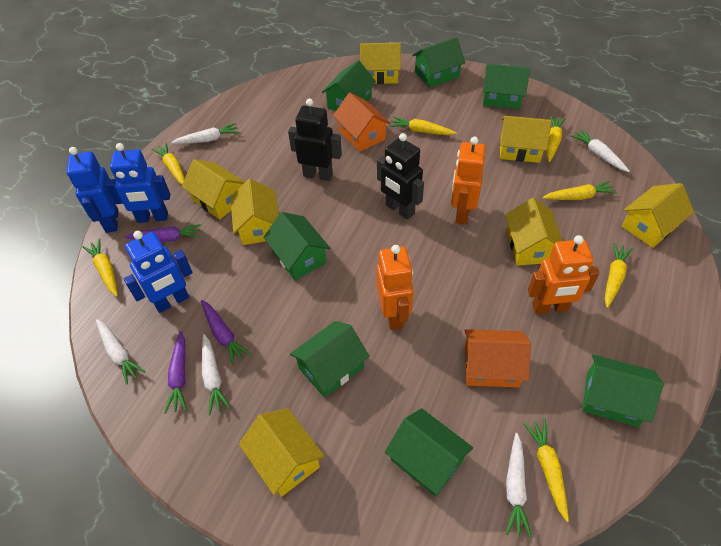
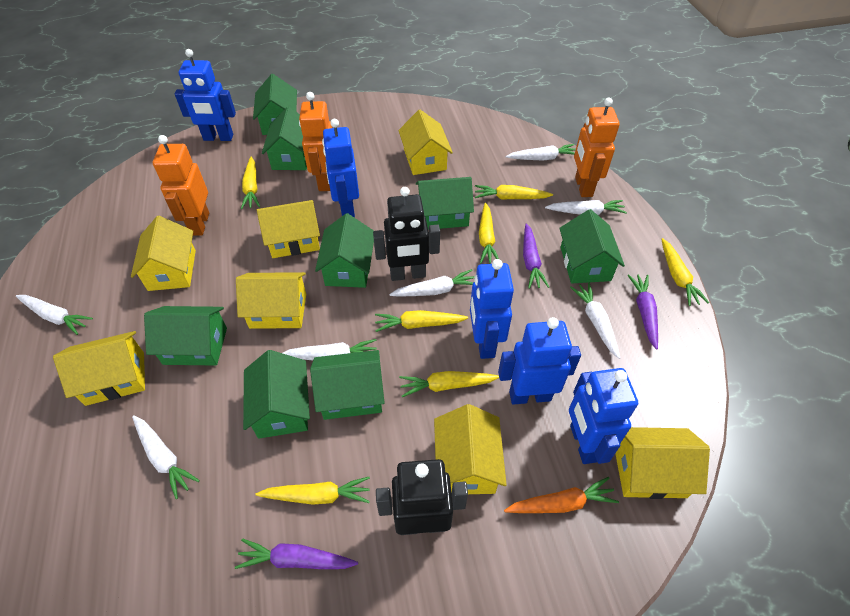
blue robot: [67,147,119,233] [106,143,171,223] [123,231,193,313] = 3 -> [175,49,236,141] [322,119,359,218] [470,259,514,359] [498,317,581,405] [569,368,638,464] = 5
green house: [263,212,330,280] [290,321,369,398] [322,60,376,111] [385,408,473,497] [412,37,466,88] [483,64,530,109] [582,355,664,427] = 7 -> [144,306,227,366] [243,350,310,439] [253,74,297,135] [262,107,307,170] [310,350,385,420] [315,213,374,288] [416,177,474,230] [559,209,625,283] = 8
orange carrot: none = 0 -> [504,477,619,513] = 1
orange house: [333,93,391,152] [464,329,531,388] = 2 -> none = 0
white carrot: [96,319,146,385] [171,123,239,144] [202,334,231,415] [506,433,532,538] [570,129,630,172] = 5 -> [16,295,93,335] [132,415,200,499] [283,339,377,360] [389,269,475,297] [506,144,576,161] [545,200,627,215] [570,282,620,359] = 7

